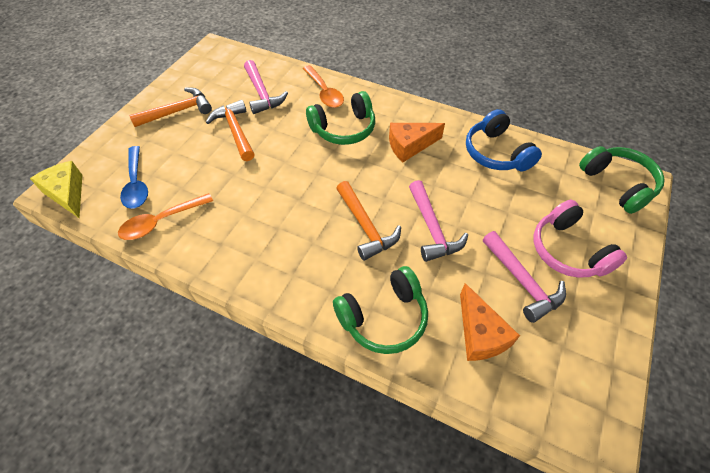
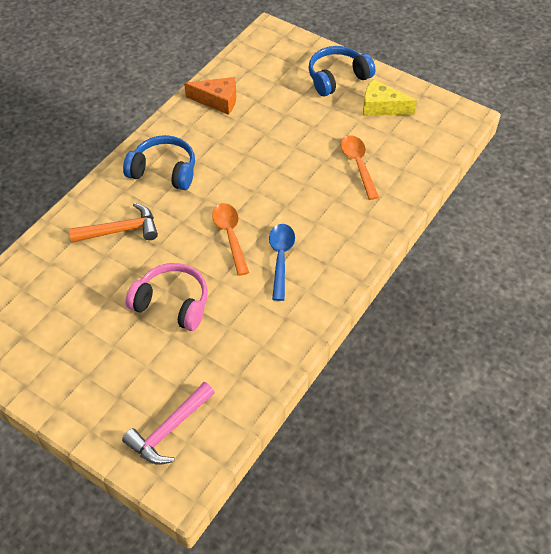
blue headphones: [466,109,542,172] = 1 -> [123,135,195,190] [308,46,375,96] = 2
green headphones: [306,91,375,145] [333,266,428,354] [579,146,665,214] = 3 -> none = 0
orange cheese: [389,123,445,162] [460,283,520,361] = 2 -> [184,77,236,115] = 1
orange hammer: [129,88,212,127] [206,100,255,161] [336,181,401,261] = 3 -> [69,203,158,243] = 1
pink hammer: [244,60,288,114] [409,180,468,262] [483,231,566,323] = 3 -> [122,382,215,465] = 1

